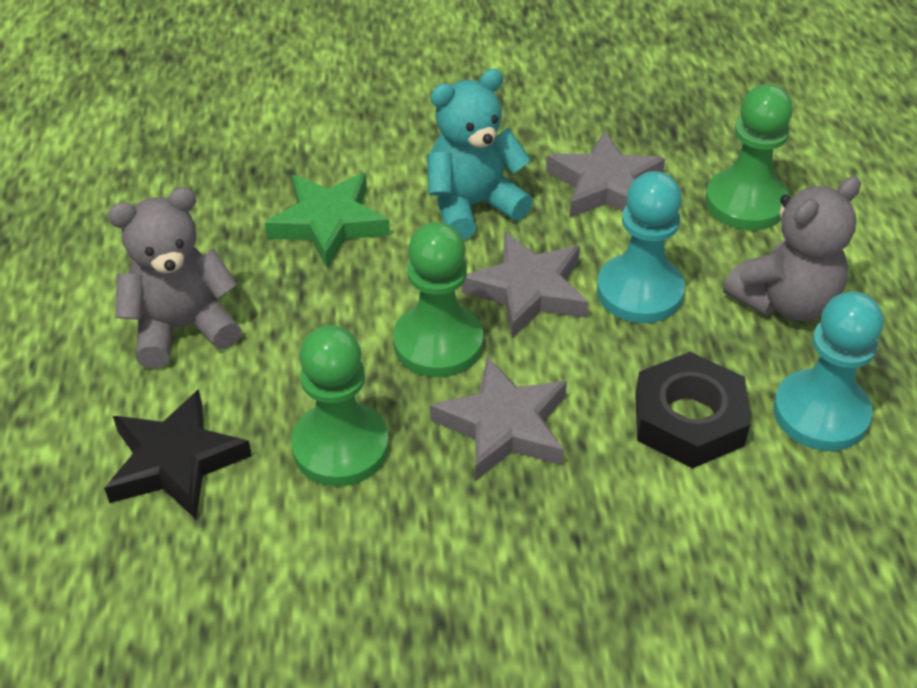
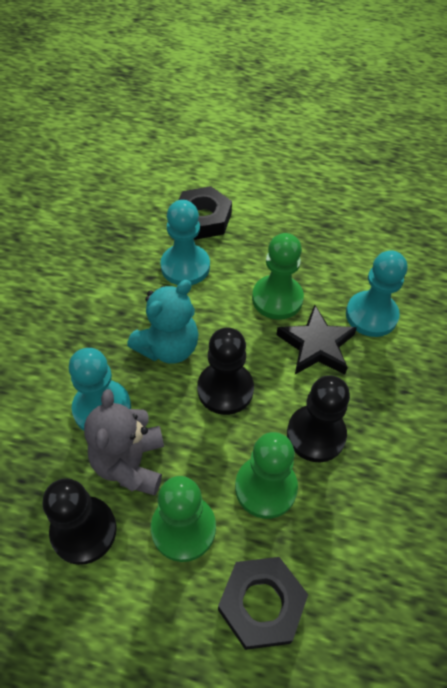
black nut: [635,352,750,468] = 1 -> [179,186,232,240] [218,557,308,650] = 2
black pawn: none = 0 -> [42,478,117,565] [197,328,254,415] [287,375,350,462] = 3
green star: [265,173,390,268] = 1 -> none = 0
grey star: [430,356,567,481] [461,232,589,338] [546,131,665,218] = 3 -> none = 0
grey teddy bear: [108,188,242,368] [723,176,861,321] = 2 -> [84,389,164,495] = 1
turquoise pawn: [597,171,685,323] [773,291,883,451] = 2 -> [69,348,131,431] [160,200,210,285] [346,250,407,337] = 3

